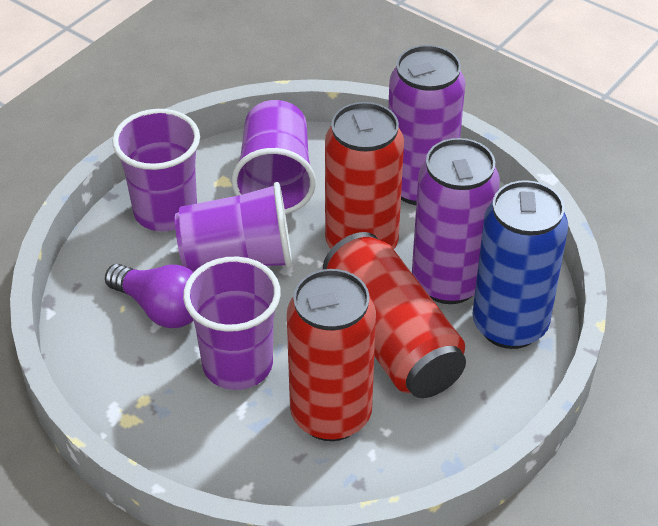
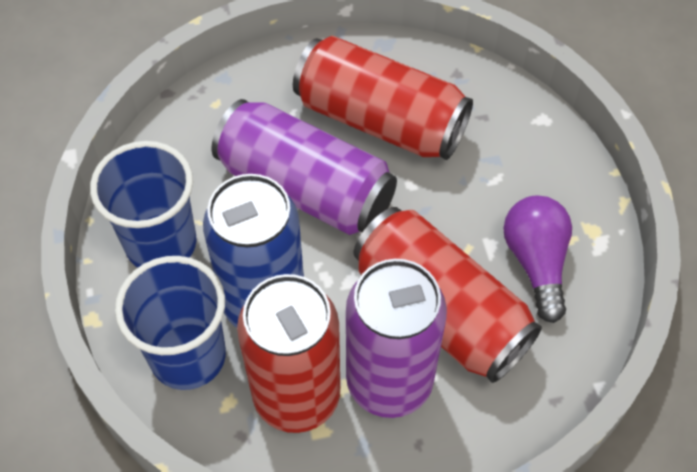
blue cup: none = 0 -> [90,141,197,267] [115,256,226,390] = 2
purple cup: [112,109,200,231] [175,182,292,272] [183,257,281,390] [231,100,316,214] = 4 -> none = 0

